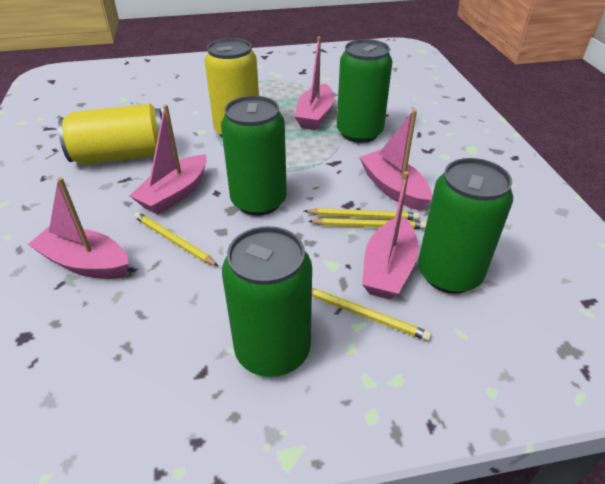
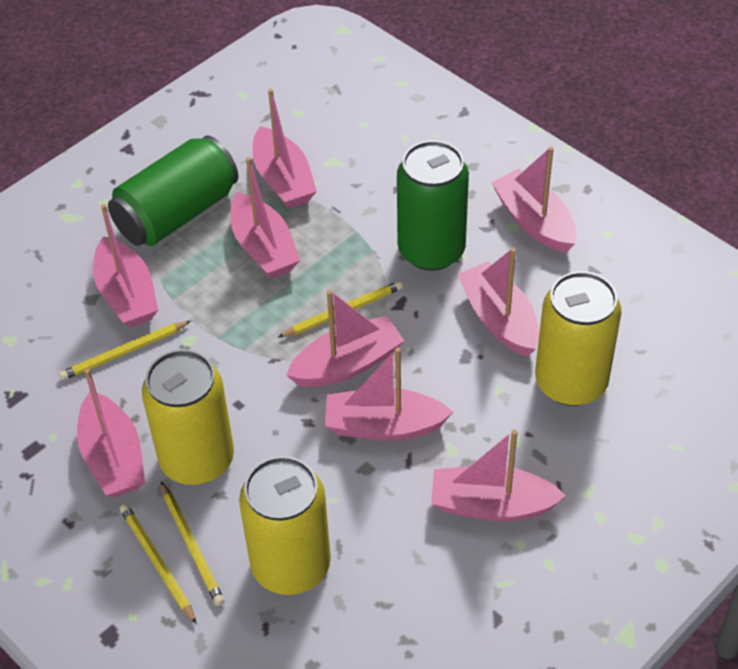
green can: [221,96,287,216] [222,226,312,377] [337,39,393,143] [418,158,513,294] = 4 -> [108,135,238,246] [397,140,469,271] = 2
pink boat: [28,177,129,279] [129,104,207,215] [295,37,334,130] [359,110,432,211] [362,171,419,300] = 5 -> [77,368,145,497] [93,204,158,328] [231,157,300,279] [253,89,317,209] [286,290,404,387] [325,347,453,441] [431,430,566,521] [457,247,539,357] [491,147,577,253] = 9
yellow can: [58,104,162,165] [204,38,259,137] = 2 -> [142,349,234,485] [239,456,331,595] [535,271,622,406] = 3

